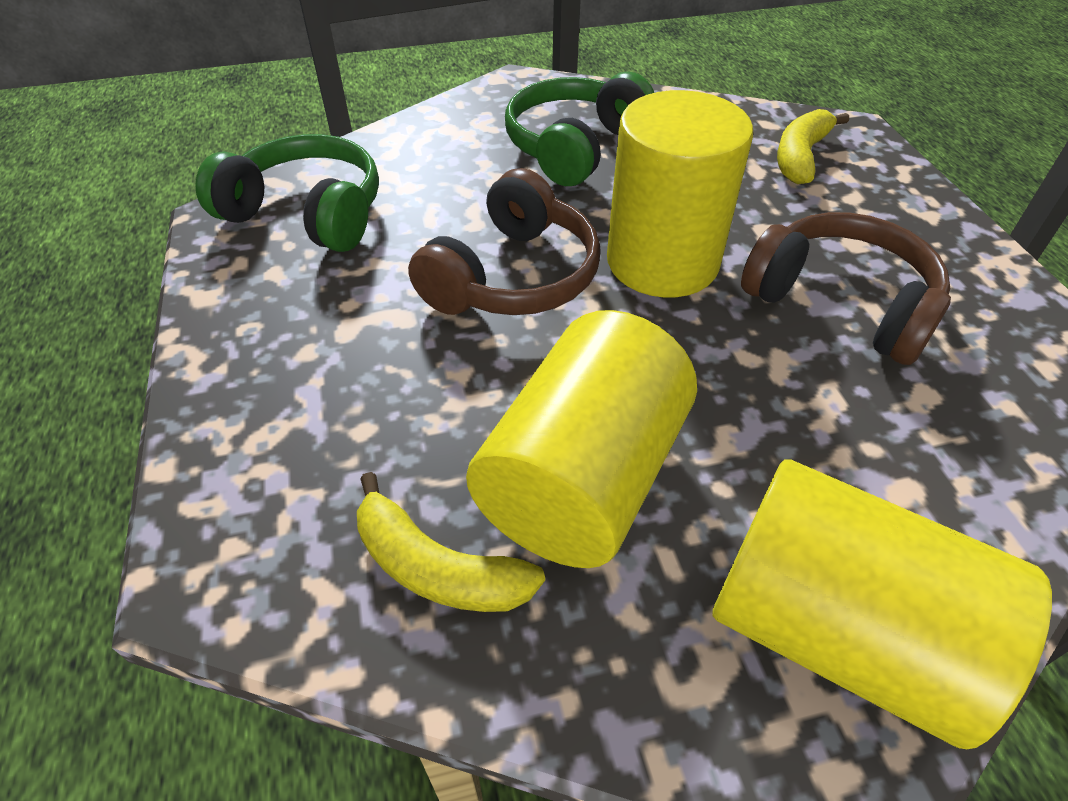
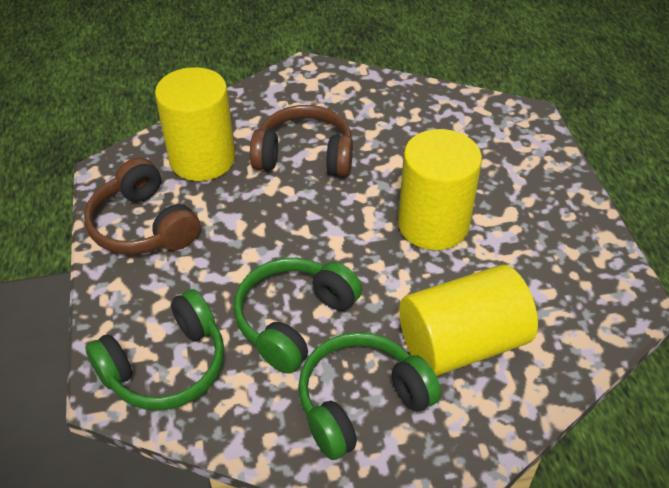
green headphones: [195,134,379,252] [505,72,655,186] = 2 -> [85,289,225,410] [234,258,362,374] [298,332,441,460] = 3
yellow banana: [357,472,545,612] [777,109,849,184] = 2 -> none = 0

